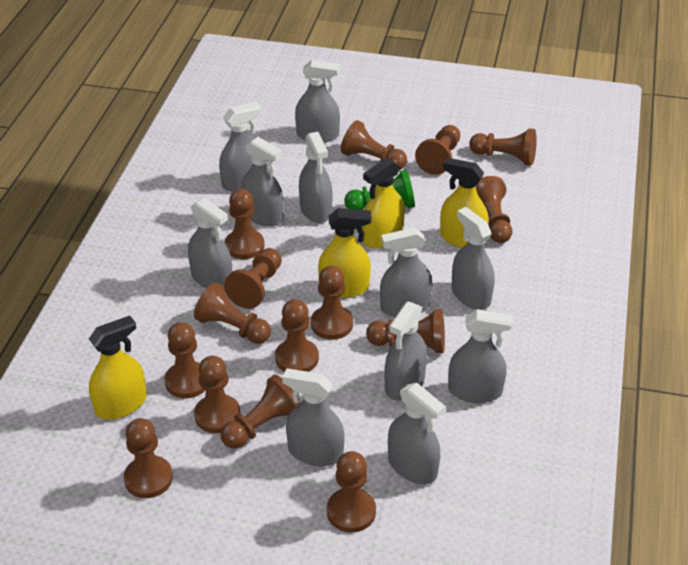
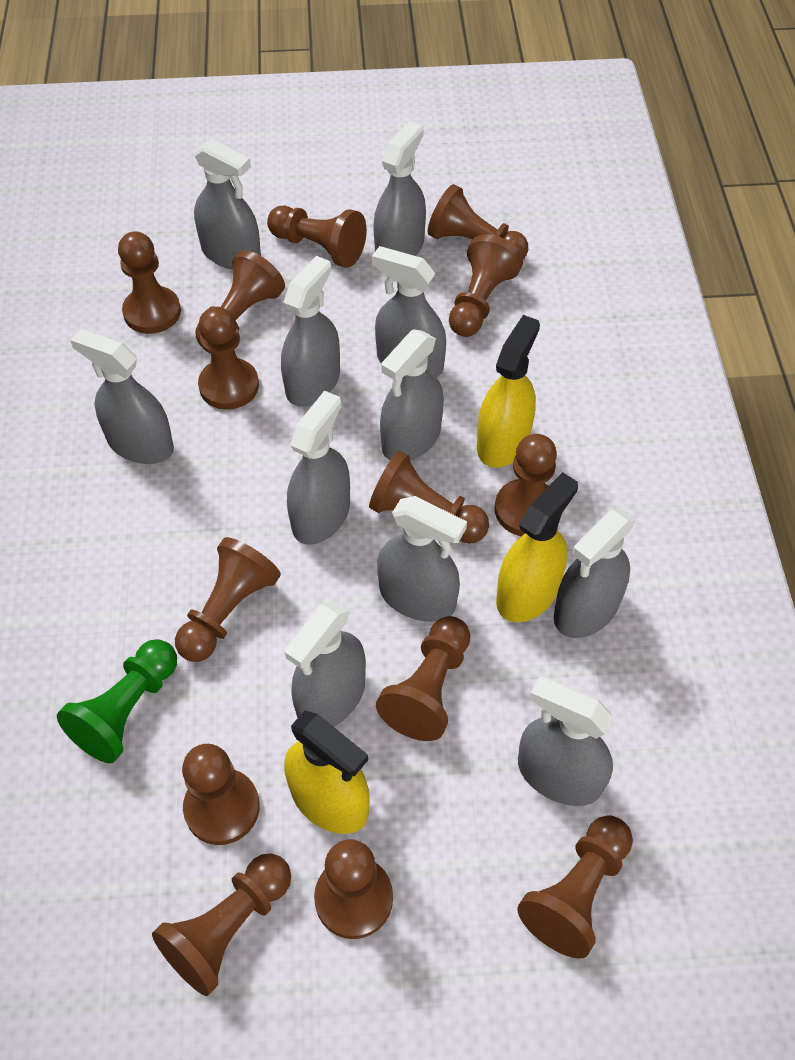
brown pawn: [124,418,173,498] [164,322,205,398] [194,282,271,344] [194,356,240,433] [221,375,301,448] [224,248,282,309] [225,189,264,259] [275,299,319,372] [311,266,353,340] [327,451,376,533] [341,120,407,170] [366,309,445,353] [415,125,460,175] [469,128,537,166] [476,176,512,243] = 15 -> [118,231,181,334] [152,853,291,996] [175,537,281,662] [182,744,260,845] [195,250,285,348] [198,307,259,410] [267,206,367,268] [314,839,393,939] [369,451,489,544] [376,616,470,741] [428,184,528,260] [449,234,523,337] [495,434,557,536] [517,815,633,959] = 14
yellow spray bottle: [89,316,147,420] [318,208,371,298] [362,158,405,249] [440,158,489,248] = 4 -> [284,711,370,834] [477,315,540,468] [496,472,578,622] = 3

